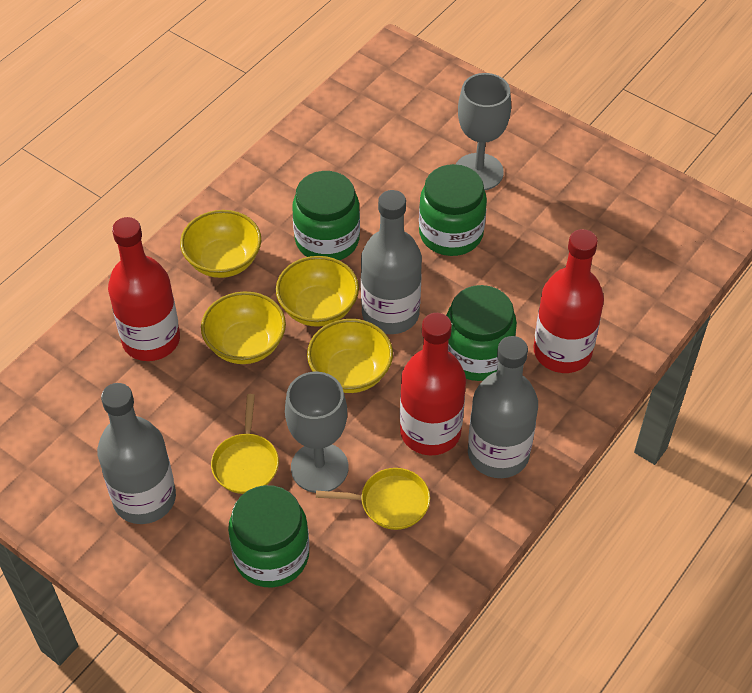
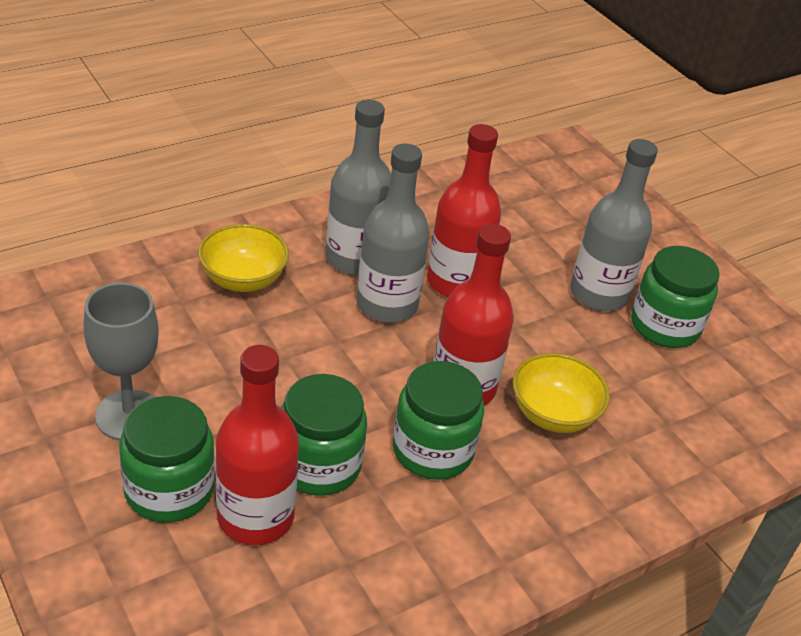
grey goblet: [285,372,348,493] [456,73,511,190] = 2 -> [83,283,159,440] = 1
yellow bowl: [180,210,261,278] [201,291,286,364] [276,256,359,327] [307,319,393,393] = 4 -> [198,224,289,292] [513,353,610,433] = 2
yellow pan: [211,394,279,494] [316,468,430,530] = 2 -> none = 0

